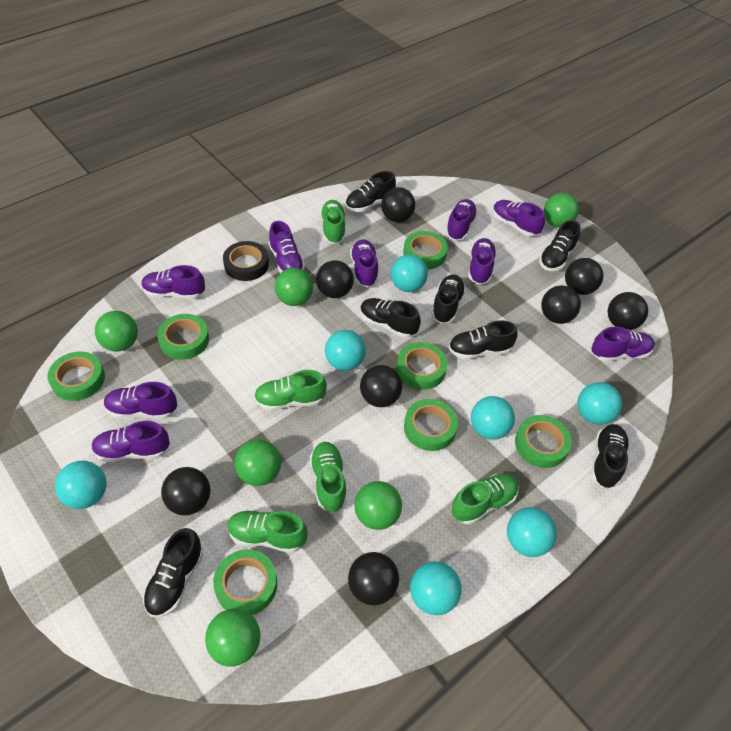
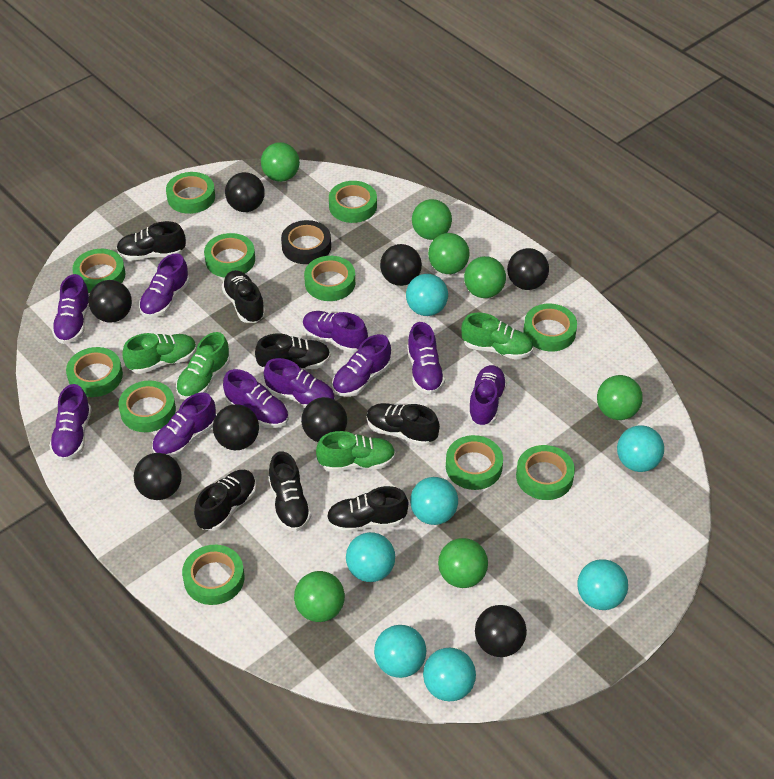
green ball: [95,311,138,352] [205,609,260,667] [234,440,281,486] [275,268,313,306] [354,481,402,530] [544,193,579,228] = 6 -> [261,142,300,182] [294,571,345,622] [412,199,452,240] [428,233,469,274] [438,538,488,588] [464,256,506,298] [597,375,643,420] = 7
green shoe: [227,510,308,553] [254,370,327,411] [309,442,347,512] [320,200,345,244] [452,474,519,525] = 5 -> [122,333,197,374] [176,332,230,399] [316,431,396,472] [461,313,533,360] = 4
green tape: [48,351,105,401] [157,314,209,360] [213,549,277,615] [397,342,447,390] [403,231,448,269] [404,399,458,451] [515,415,572,468] = 7 -> [66,347,123,397] [72,249,126,293] [118,381,176,432] [166,172,215,214] [182,545,244,605] [204,233,255,277] [304,256,355,301] [329,181,377,223] [446,435,503,490] [516,445,575,500] [523,303,577,351] = 11
purple shoe: [92,421,170,462] [104,382,177,419] [141,265,205,299] [269,221,305,273] [350,239,378,287] [446,199,478,240] [468,238,496,284] [493,200,545,237] [591,327,655,362] = 9 -> [49,384,92,461] [52,274,89,344] [139,253,190,318] [152,392,216,458] [223,369,288,428] [264,358,335,407] [303,311,368,353] [332,334,391,397] [407,322,445,394] [468,365,507,426] = 10

